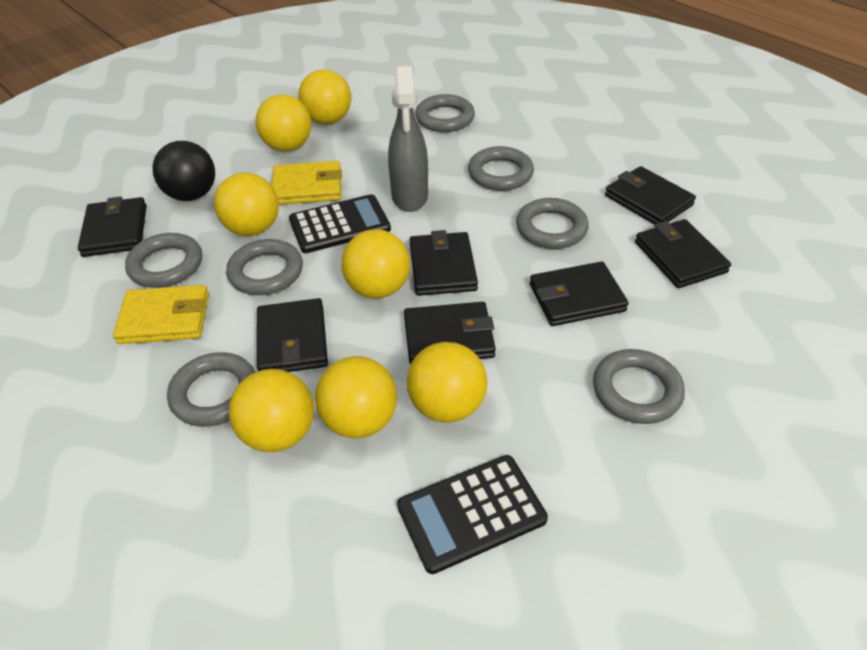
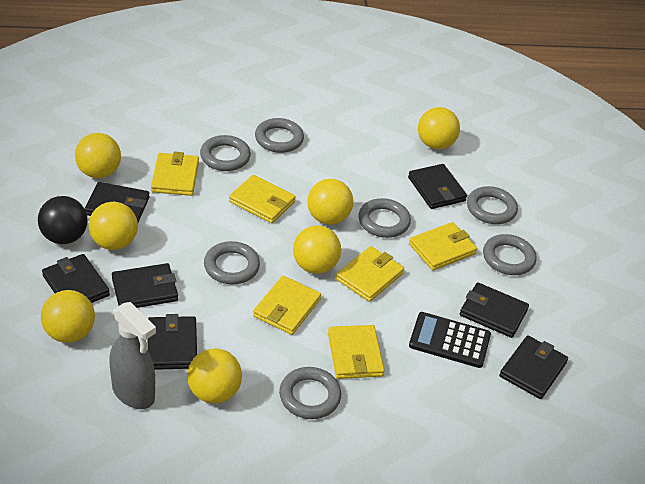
black calculator: [289,194,391,253] [397,455,548,574] = 2 -> [409,312,491,368] = 1
yellow wallet: [113,285,209,344] [272,161,342,205] = 2 -> [151,152,199,196] [229,175,295,224] [253,276,321,335] [328,325,384,379] [336,246,404,302] [409,222,477,270] = 6

